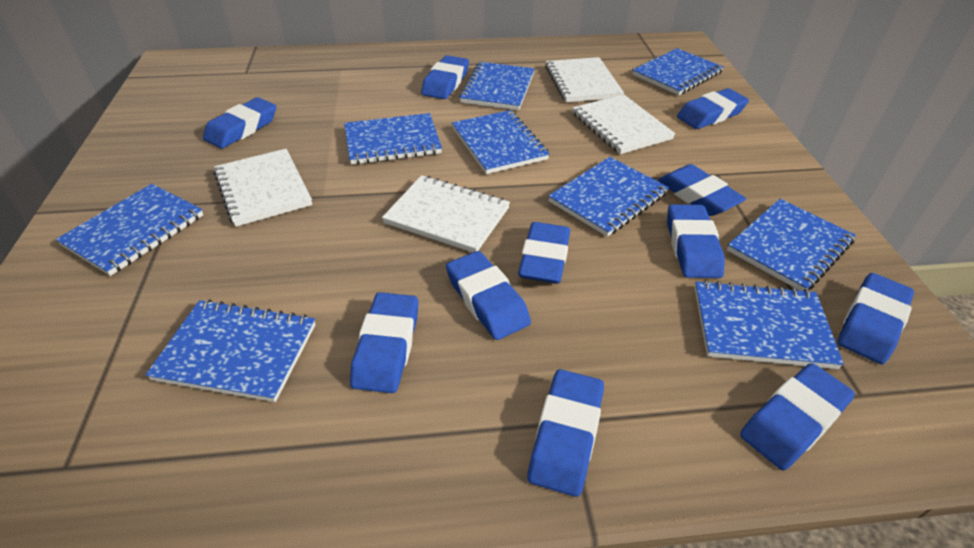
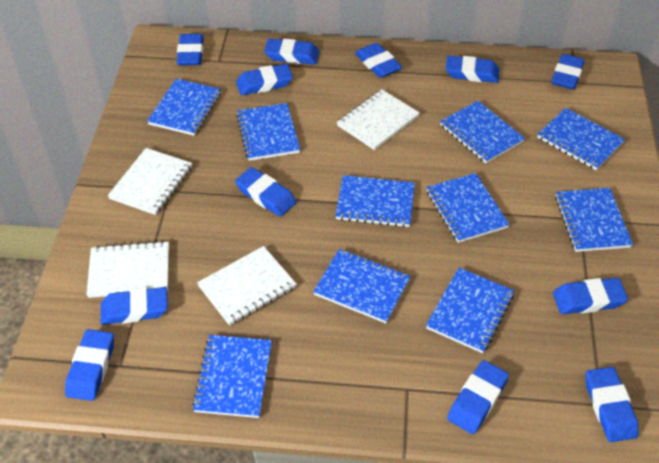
blue eraser: [203,97,276,149] [350,292,418,393] [421,55,469,99] [446,251,531,340] [518,222,570,284] [528,369,604,497] [658,164,746,216] [667,204,725,278] [677,88,749,129] [740,363,855,470] [838,273,914,364] = 11 -> [65,329,114,401] [101,287,168,325] [177,34,204,66] [235,167,296,217] [236,64,293,95] [264,39,320,64] [355,43,402,78] [446,56,499,83] [447,360,509,434] [552,54,585,90] [553,278,628,314] [586,367,639,442] = 12
blue notebook: [56,184,203,276] [145,299,315,402] [344,113,442,165] [452,110,550,174] [459,62,535,110] [548,157,669,237] [632,48,724,95] [694,280,844,369] [727,199,856,291] = 9 -> [147,79,221,136] [192,335,272,418] [236,103,300,161] [313,249,411,323] [336,175,415,227] [426,173,510,243] [426,268,514,353] [440,101,525,163] [537,108,625,170] [555,188,633,252] = 10

